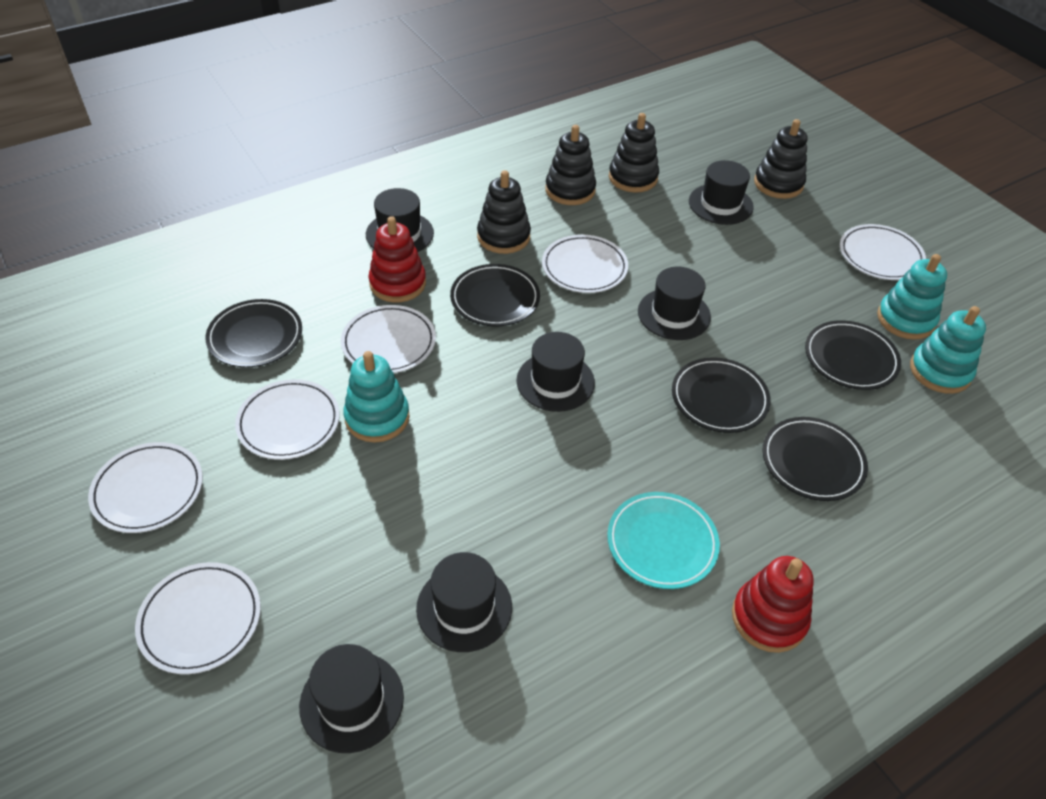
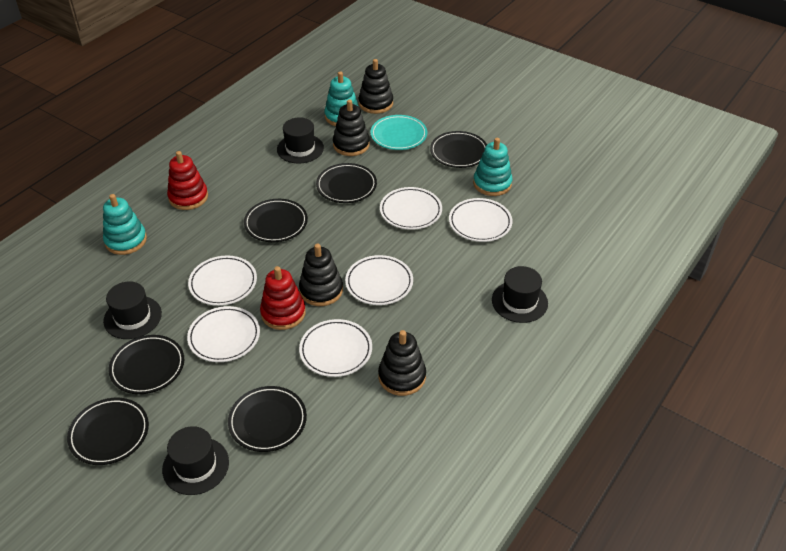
black hat: [299,644,404,753] [366,188,434,252] [416,552,512,652] [516,332,595,412] [638,267,711,340] [689,160,754,225] = 6 -> [103,281,162,339] [162,426,229,495] [277,117,324,164] [492,266,548,323] = 4
black plate: [205,299,302,367] [450,264,540,326] [672,357,771,433] [763,417,868,501] [805,320,901,390] = 5 -> [67,398,149,465] [109,335,184,394] [228,386,307,452] [244,199,308,242] [316,163,377,203] [430,131,487,168] = 6

